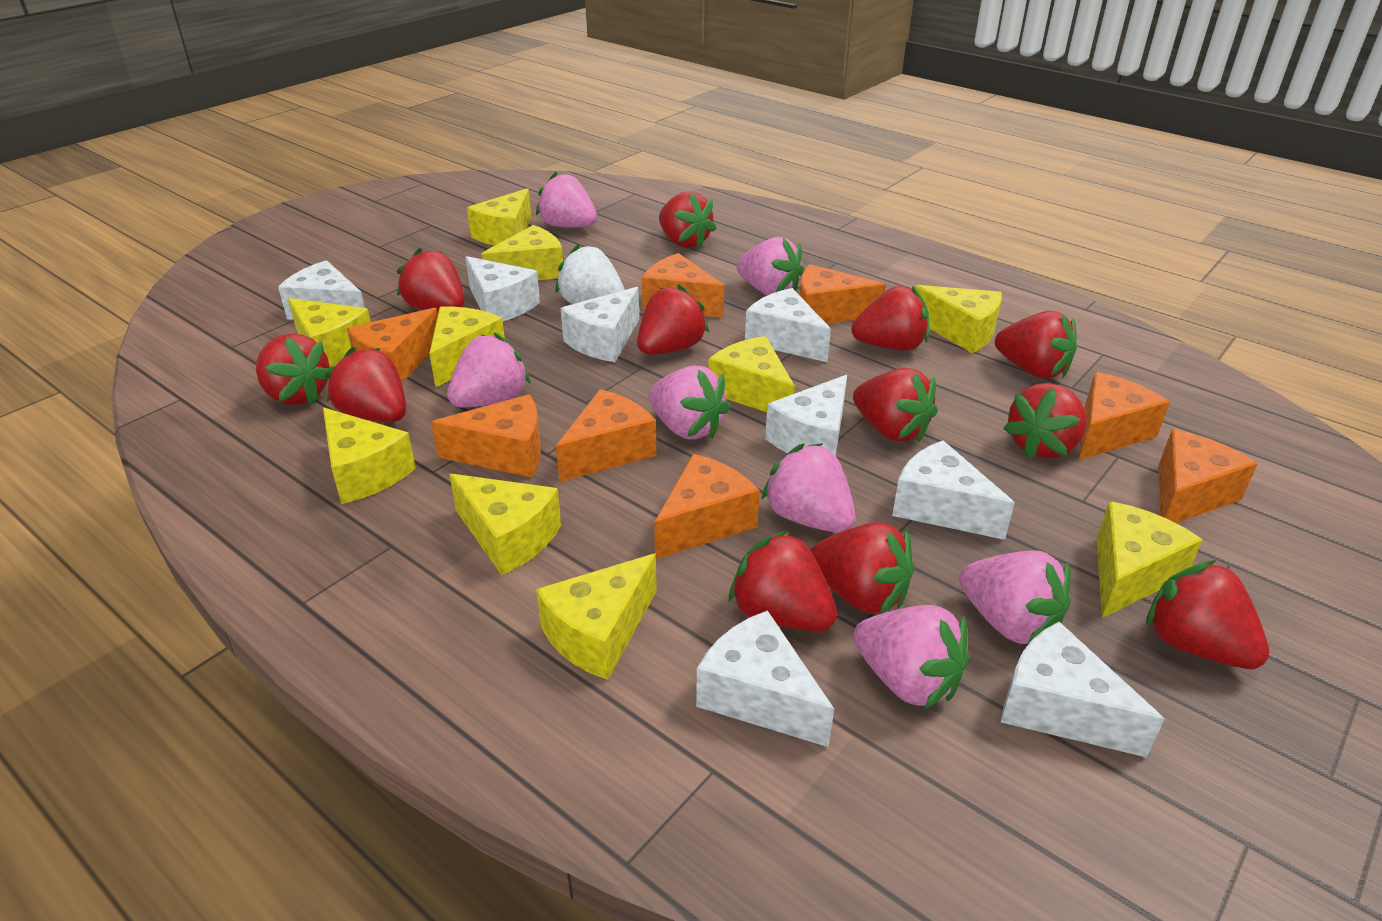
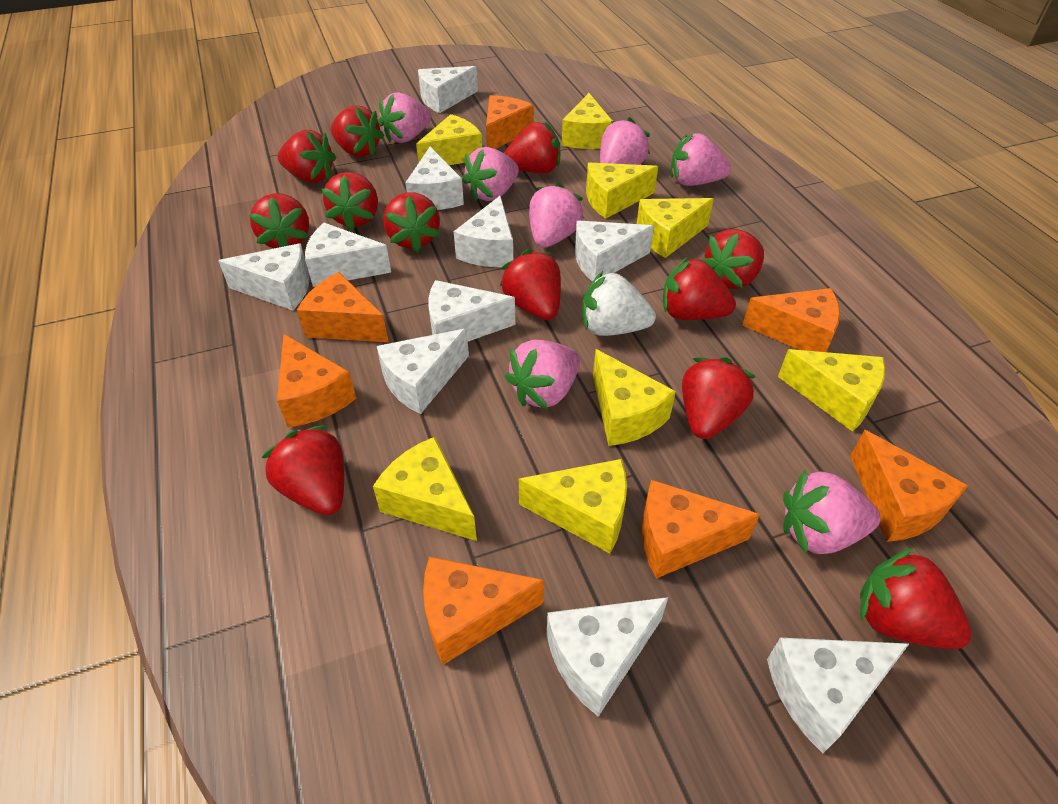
orange cheese: [347,308,438,382] [431,394,541,477] [556,389,656,482] [642,253,725,318] [654,454,760,559] [800,264,886,324] [1079,372,1170,460] [1159,429,1258,523] = 8 -> [277,334,356,428] [297,272,389,342] [423,556,544,665] [486,95,534,149] [642,480,760,579] [742,288,840,352] [850,430,968,542] = 7
white cheese: [278,261,365,320] [465,256,540,321] [561,287,639,362] [696,610,834,747] [745,288,831,362] [765,375,847,455] [892,440,1015,540] [1001,622,1165,757] = 8 -> [218,243,310,310] [305,223,391,287] [377,329,469,414] [405,147,464,210] [418,66,478,113] [428,280,515,341] [454,196,513,267] [547,597,668,717] [575,220,654,282] [767,638,909,753] = 10
yellow cheese: [288,298,371,367] [323,408,416,504] [429,307,505,388] [449,474,561,575] [467,188,531,246] [481,225,563,280] [536,554,657,680] [708,336,795,412] [914,285,1002,353] [1096,501,1203,618] = 10 -> [373,437,477,541] [416,114,482,165] [519,459,627,554] [562,93,612,149] [586,163,658,219] [593,349,676,446] [637,198,714,258] [778,349,885,432] = 8

